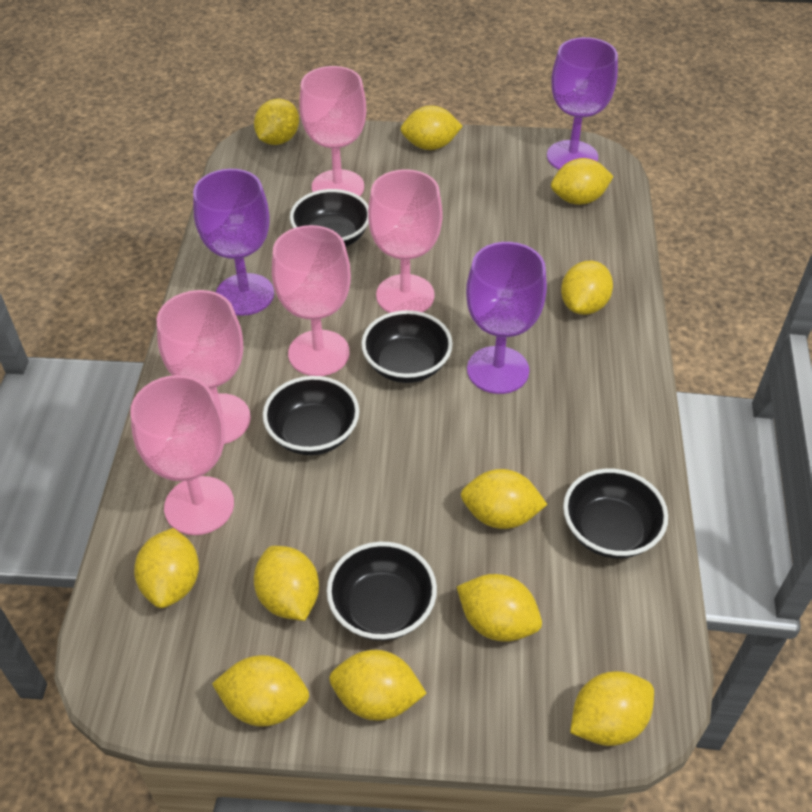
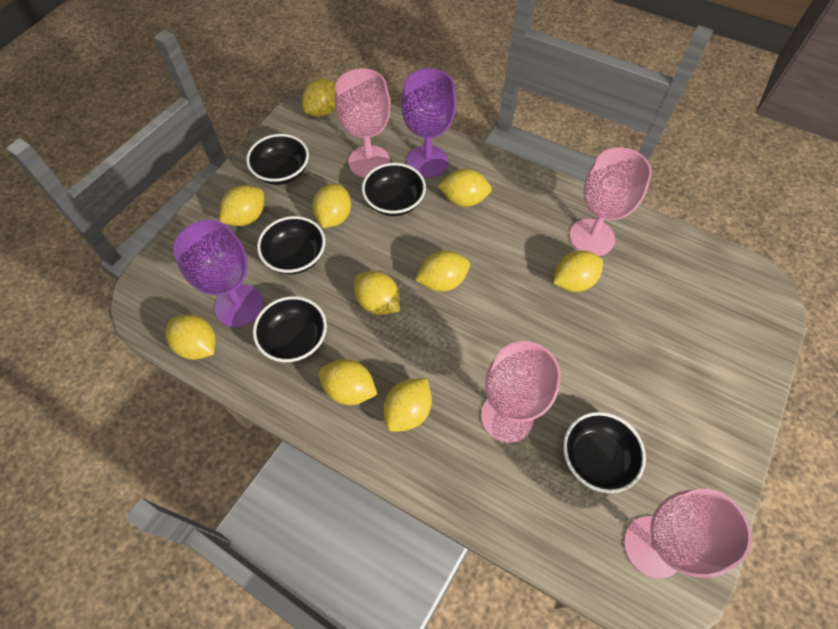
pink goblet: [130,375,234,535] [157,290,251,444] [272,225,351,376] [299,66,366,196] [368,169,443,313] = 5 -> [335,69,391,178] [481,341,561,443] [570,147,652,256] [624,489,752,579] = 4
purple goblet: [193,169,274,316] [466,242,547,394] [547,37,618,170] = 3 -> [173,220,263,327] [401,68,456,178] = 2
yellow lemon: [134,528,199,608] [212,655,309,727] [254,99,299,145] [254,546,319,621] [329,650,427,721] [400,105,463,150] [457,574,542,642] [461,469,548,529] [551,158,614,205] [561,260,613,315] [570,671,654,746] = 11 -> [166,315,216,360] [219,185,264,226] [302,79,336,117] [312,184,351,228] [319,359,378,405] [354,271,400,315] [384,378,432,432] [415,251,470,292] [438,169,492,207] [553,250,603,292] = 10

